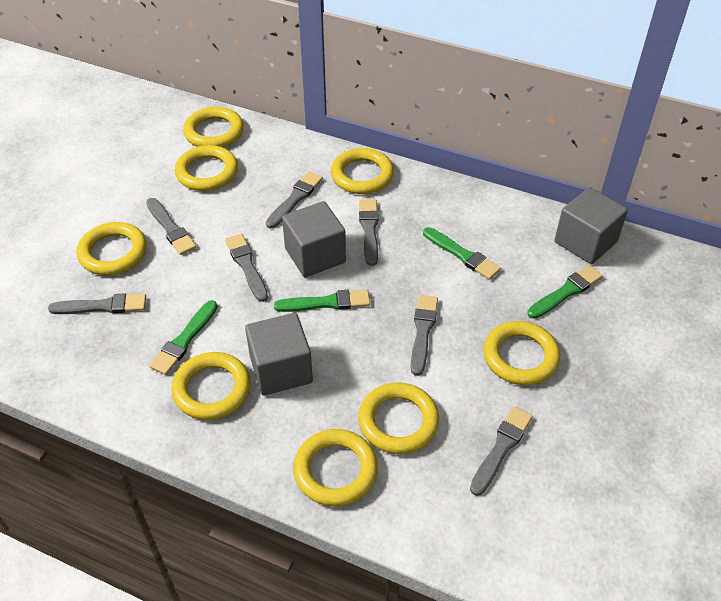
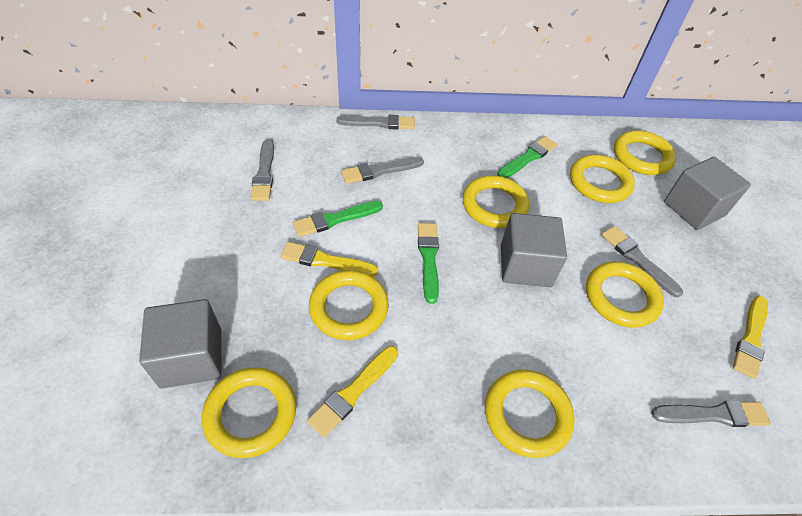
green brush: [149,300,218,375] [274,289,370,312] [423,227,501,280] [527,265,603,319] = 4 -> [293,201,383,237] [418,223,439,304] [497,136,557,178] = 3
grey brush: [48,293,146,314] [146,198,196,255] [225,234,268,302] [266,171,323,228] [359,199,379,266] [411,295,438,376] [470,406,533,496] = 7 -> [251,139,274,201] [336,115,415,130] [341,157,424,184] [602,226,683,297] [651,400,771,427] = 5
yellow brush: none = 0 -> [280,242,378,277] [307,346,398,437] [733,296,768,379] = 3
yellow ring: [77,222,147,275] [171,352,251,420] [175,145,238,191] [183,107,244,147] [293,429,378,506] [331,148,394,194] [358,383,439,454] [483,321,560,385] = 8 -> [202,367,296,458] [309,270,389,340] [462,175,529,228] [485,369,575,458] [570,155,635,203] [586,261,664,328] [614,130,676,175] = 7

